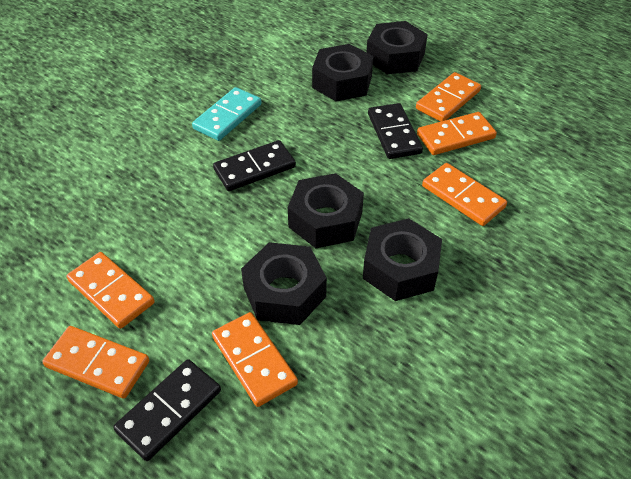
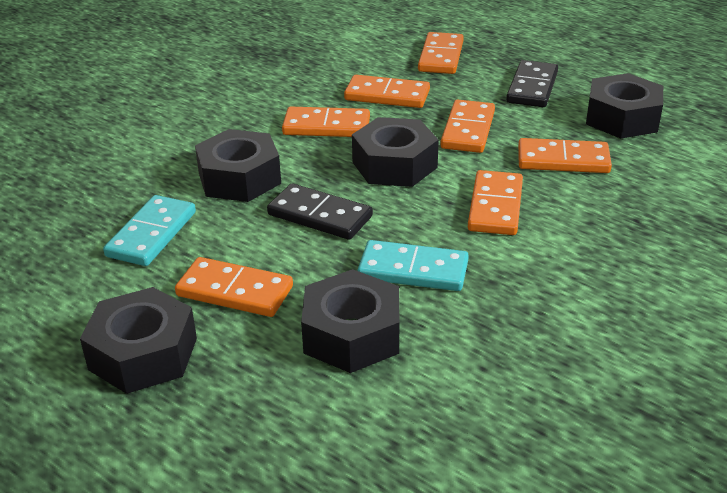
black domino: [113,359,221,461] [213,140,296,191] [368,103,423,159] = 3 -> [267,183,373,240] [506,60,558,107] = 2
orange domino: [42,326,149,399] [67,252,155,329] [212,312,298,407] [416,72,481,122] [417,112,497,155] [422,163,507,226] = 6 -> [175,257,293,317] [282,107,370,137] [344,75,430,108] [418,32,464,74] [440,99,495,153] [468,170,523,235] [518,138,612,173] = 7
turquoise domino: [192,87,262,141] = 1 -> [103,195,196,266] [357,240,469,291] = 2

